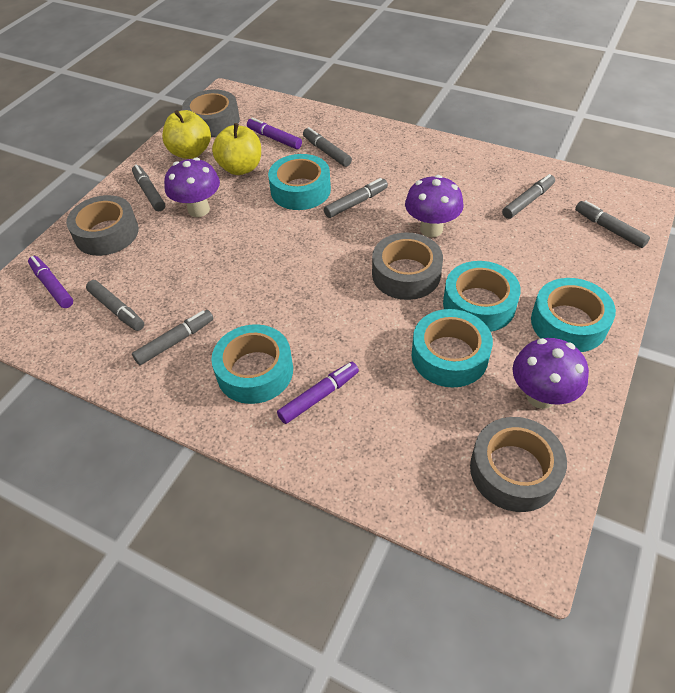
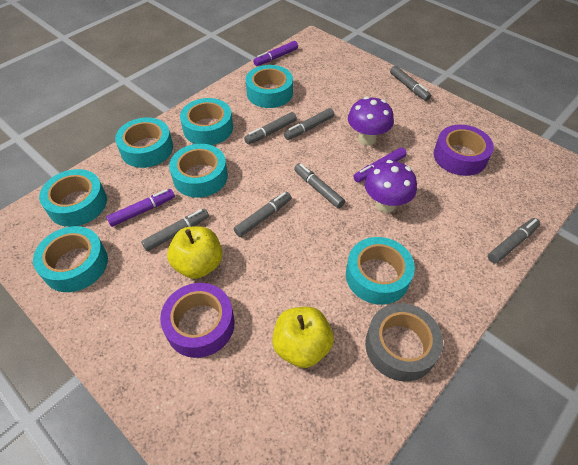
grey tape: [66,195,139,256] [182,89,240,137] [372,232,443,300] [470,417,567,512] = 4 -> [365,303,443,381] = 1
purple mushroom: [164,157,220,217] [405,175,464,237] [513,338,589,409] = 3 -> [348,97,394,146] [365,160,417,213] = 2
purple tape: none = 0 -> [160,283,235,358] [434,125,494,176] = 2
turquoise tape: [211,324,293,404] [268,154,331,210] [412,309,493,388] [443,261,521,332] [531,278,616,352] = 5 -> [33,226,108,292] [39,169,107,227] [115,117,173,168] [169,144,228,197] [180,98,233,145] [246,65,293,108] [346,237,415,305] = 7

